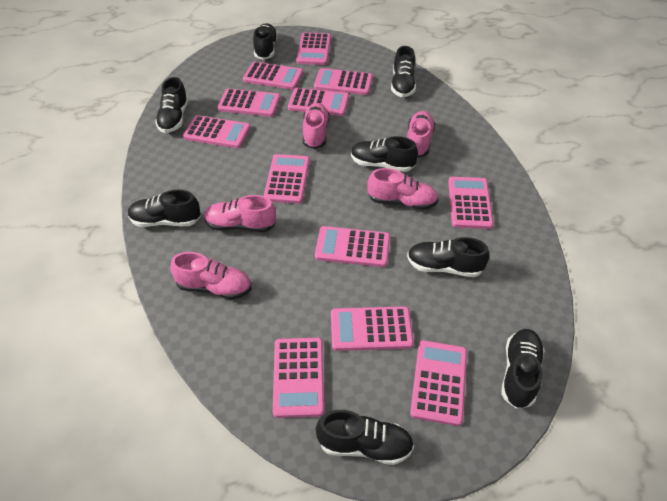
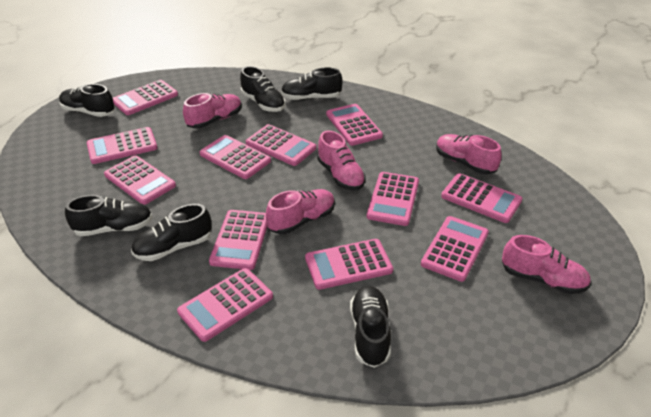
black shoe: [128,190,201,227] [155,77,189,133] [253,23,278,60] [316,410,414,465] [351,136,418,172] [391,46,416,97] [407,237,489,277] [501,329,545,409] = 8 -> [59,84,115,117] [65,195,153,236] [131,204,212,261] [240,66,285,112] [281,67,343,100] [350,286,391,368] = 6

